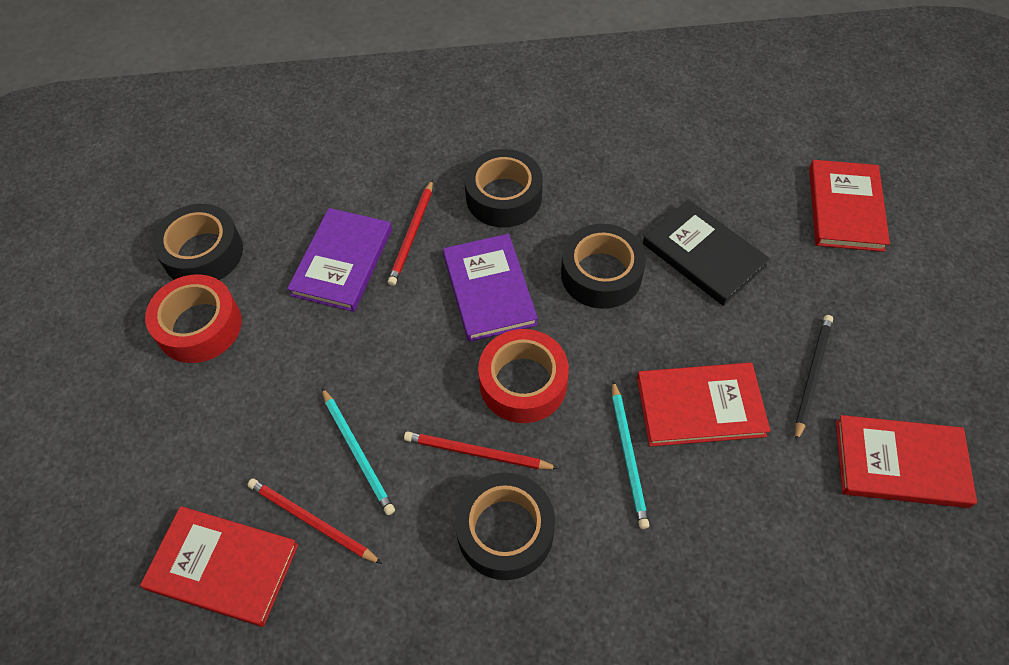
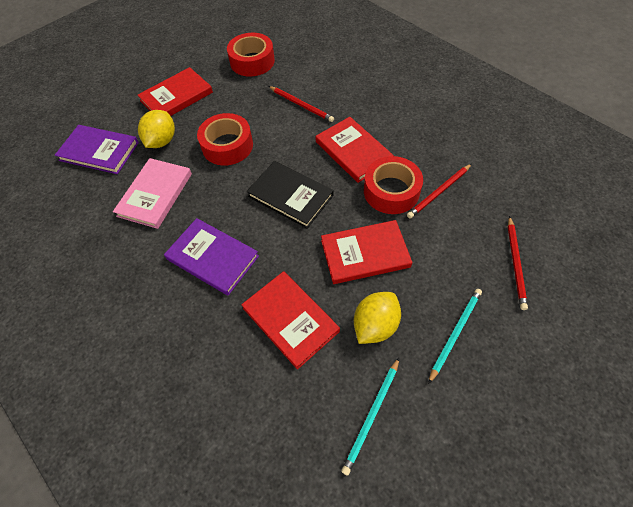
black pencil: [795,315,833,442] = 1 -> none = 0
black tape: [152,204,243,280] [455,473,555,580] [465,149,543,228] [561,224,646,309] = 4 -> none = 0
pink book: none = 0 -> [113,158,192,229] = 1
red tape: [145,275,242,363] [478,329,569,423] = 2 -> [197,113,253,166] [227,33,275,77] [364,156,423,214] = 3
yellow lemon: none = 0 -> [138,110,175,148] [354,292,401,344] = 2

